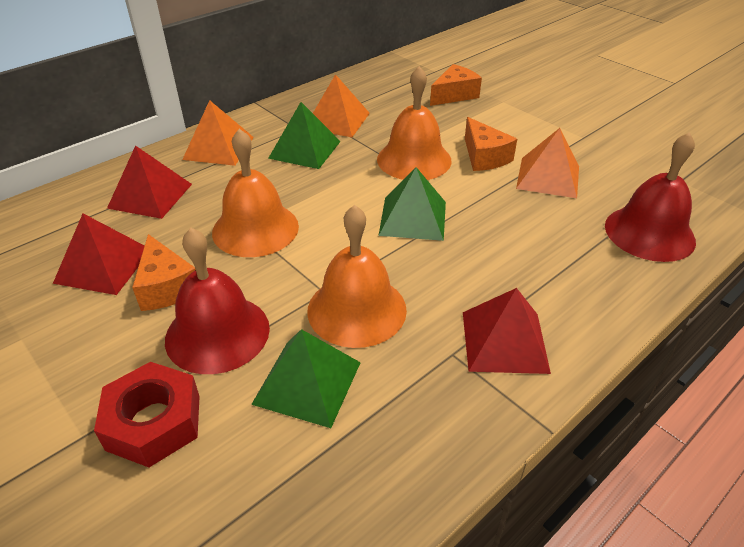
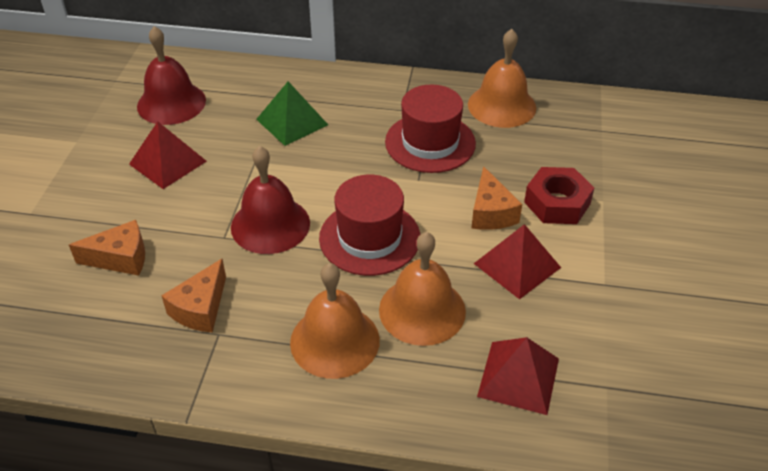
green pyramid: [251,329,361,428] [268,102,341,169] [378,167,446,241] = 3 -> [256,81,328,146] = 1
orange pyramid: [182,100,254,166] [313,74,370,137] [516,128,579,198] = 3 -> none = 0
red hat: none = 0 -> [319,175,420,276] [385,85,476,173] = 2

